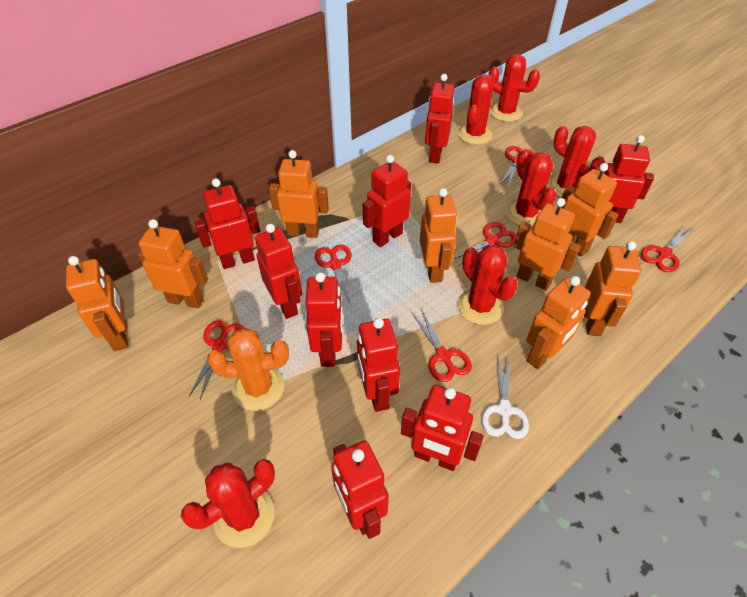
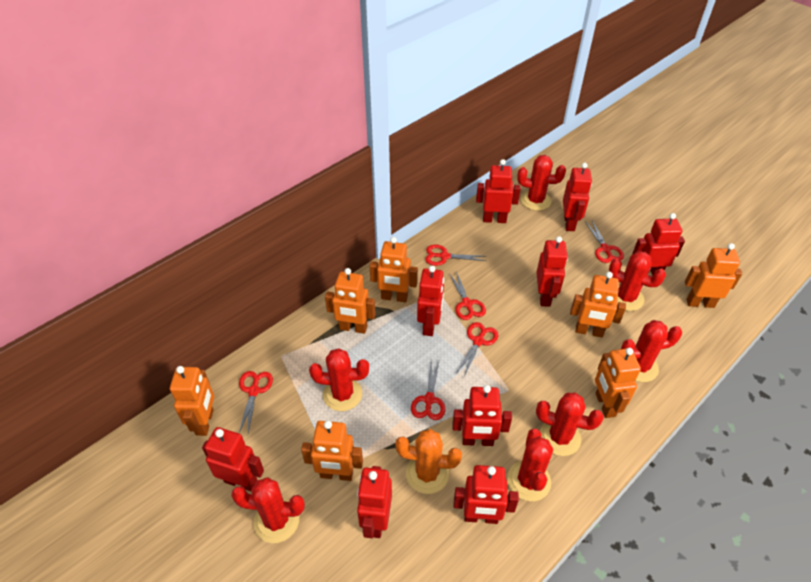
orange robot: [66,256,128,351] [138,219,208,308] [269,150,329,238] [420,188,457,283] [514,198,581,291] [526,276,591,369] [561,163,619,257] [584,241,642,336] = 8 -> [170,366,214,436] [301,421,363,481] [325,268,376,334] [370,237,418,302] [570,272,626,337] [595,348,641,418] [685,243,742,308] = 7
red cactus: [181,459,275,548] [457,245,518,325] [458,75,494,145] [489,54,540,122] [506,149,557,228] [547,126,605,198] = 6 -> [231,477,305,543] [309,348,369,411] [507,429,553,501] [517,155,566,211] [536,393,604,456] [609,251,666,311] [621,320,682,382] = 7
white scissors: [482,353,529,439] = 1 -> none = 0

